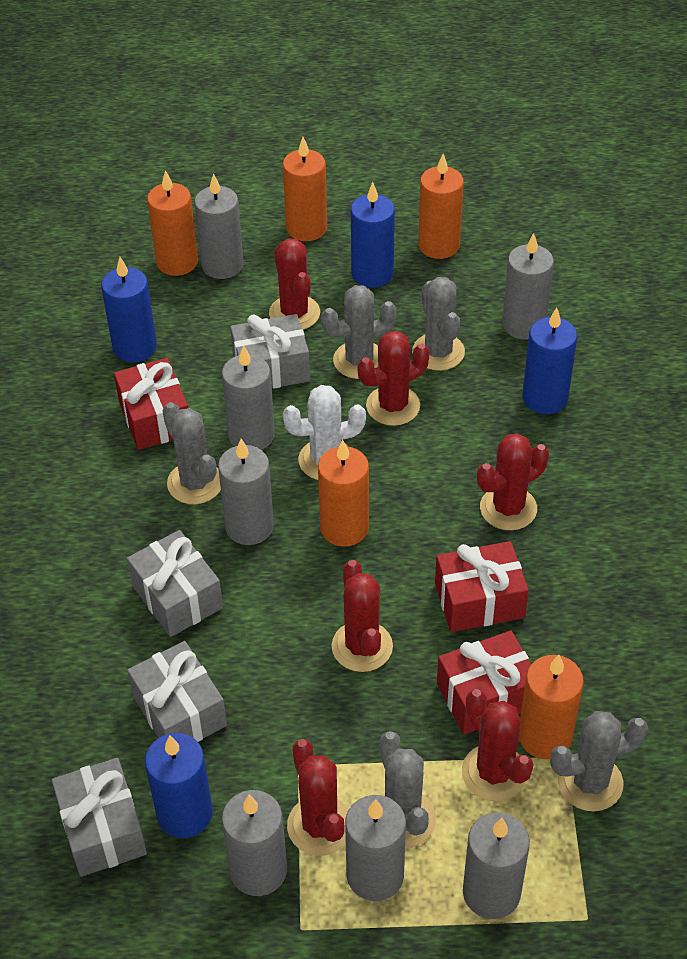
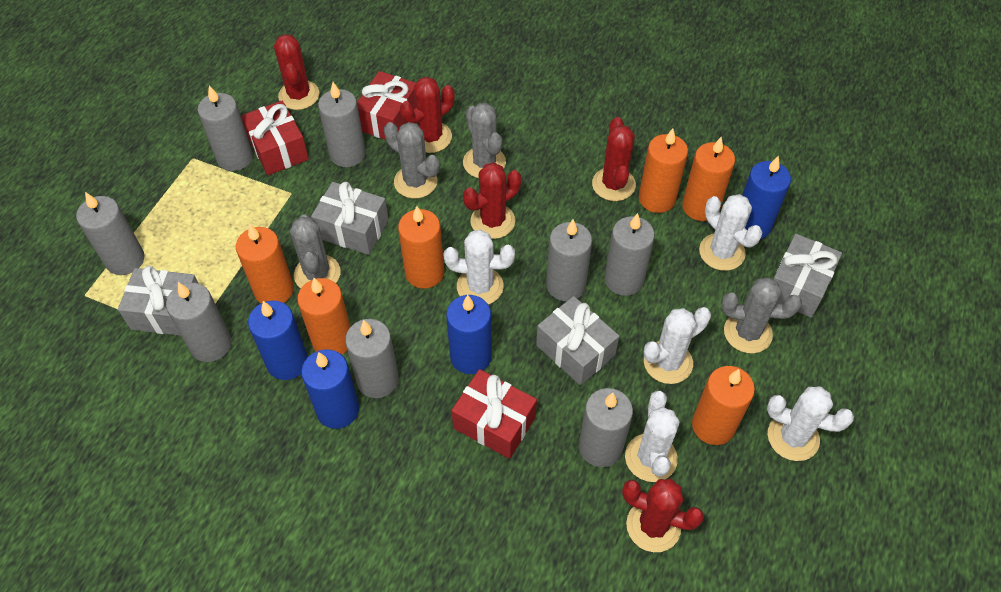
grey cactus: [162,402,221,504] [321,285,397,379] [380,731,436,849] [412,277,465,371] [550,711,648,812] = 5 -> [290,214,341,288] [384,122,440,199] [463,103,506,178] [721,277,802,353] = 4
grey candle: [194,173,243,279] [218,439,274,545] [222,345,275,450] [222,790,287,896] [345,795,406,901] [463,812,530,919] [502,233,554,340] = 7 -> [76,192,145,275] [166,282,231,362] [197,85,253,171] [318,82,366,167] [345,319,399,398] [546,219,592,301] [579,388,633,467] [605,213,655,296] = 8
orange candle: [147,170,198,276] [283,137,327,241] [318,440,369,547] [418,154,464,259] [519,655,584,759] = 5 -> [236,224,294,303] [297,278,350,355] [398,206,444,289] [639,128,688,213] [682,137,735,221] [692,366,755,445] = 6
red cactus: [269,238,320,330] [287,739,349,856] [331,560,393,672] [358,331,430,426] [462,689,534,801] [477,433,549,530] = 6 -> [274,34,319,110] [400,77,455,153] [463,163,521,239] [592,117,636,201] [622,479,704,552] = 5
white cactus: [283,385,366,480] = 1 -> [444,229,515,305] [625,391,680,482] [644,307,711,384] [699,194,762,271] [767,386,854,461] = 5

